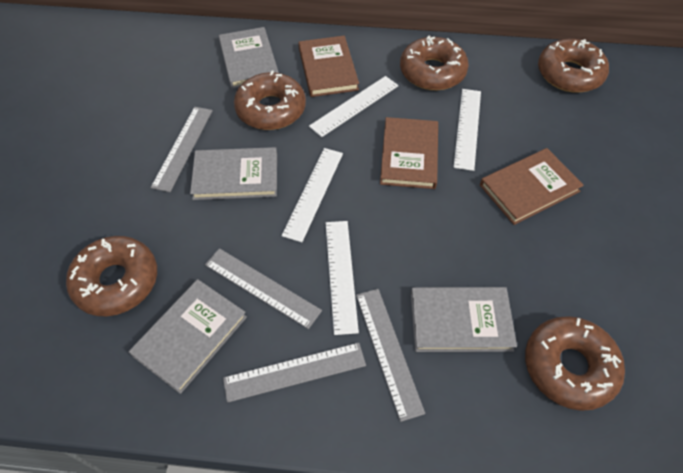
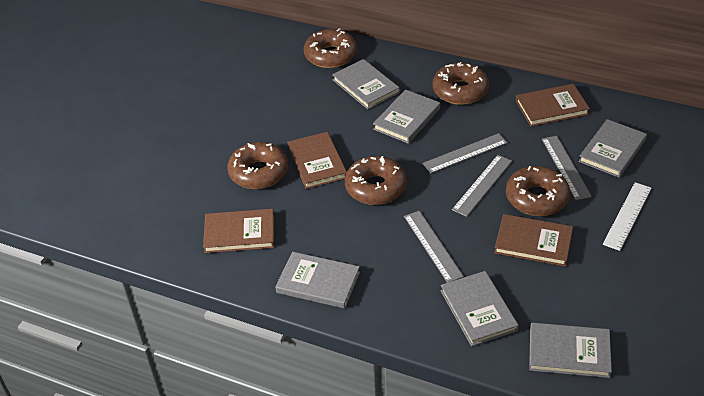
brown book: [298,36,359,97] [380,117,438,189] [480,148,584,225] = 3 -> [203,209,274,253] [287,132,347,189] [494,214,573,267] [516,84,590,127] = 4
grey book: [129,279,247,394] [190,147,277,200] [219,27,279,89] [411,287,517,352] = 4 -> [275,252,360,309] [332,59,400,109] [373,89,440,144] [440,271,519,346] [529,323,612,378] [579,119,647,178] = 6
white ruler: [281,148,343,242] [309,76,398,137] [326,221,359,335] [453,89,481,171] = 4 -> [603,182,651,251] = 1

